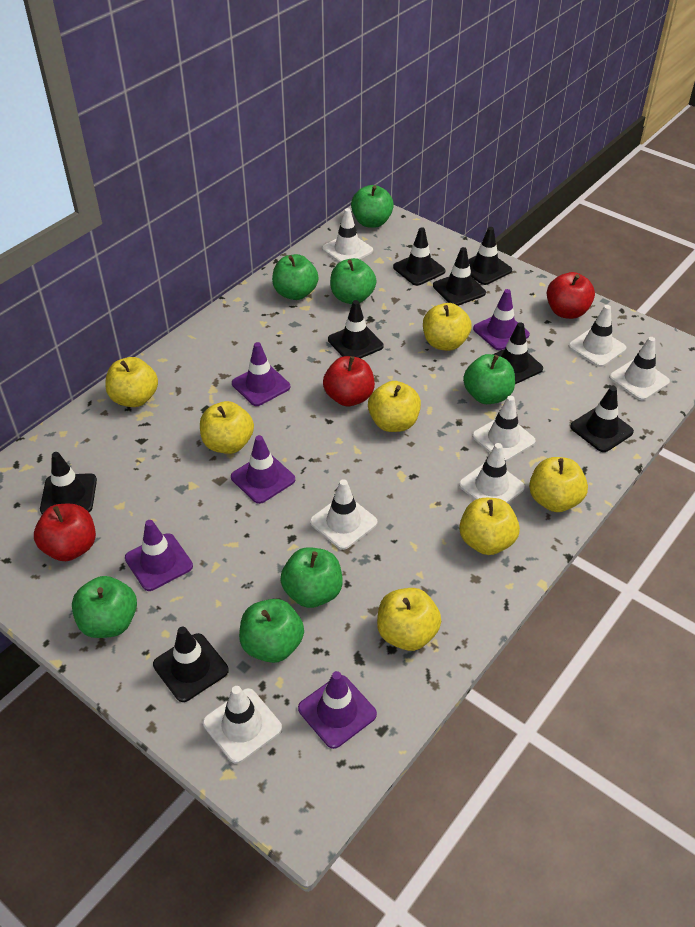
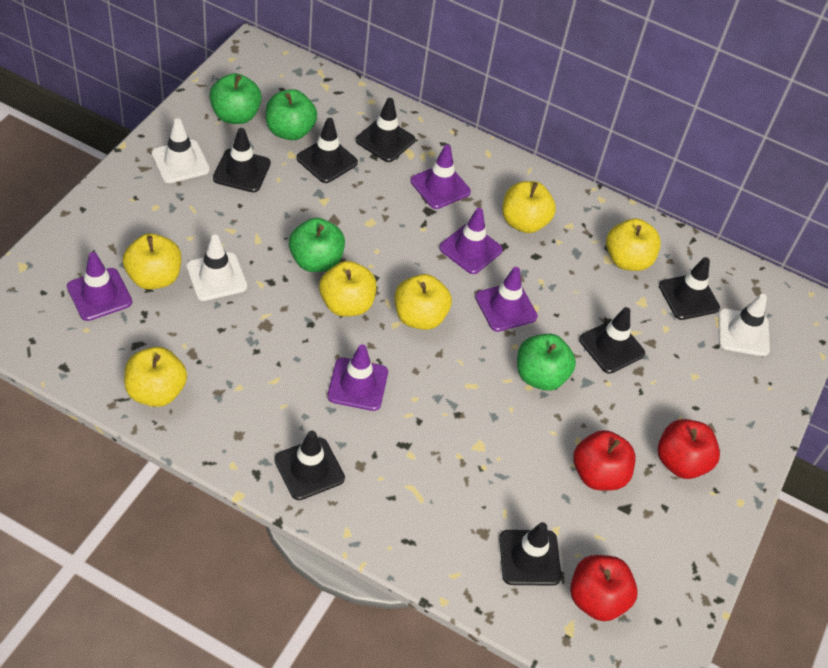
black traffic cone: [40,452,97,514] [153,627,229,702] [328,300,384,358] [393,227,445,286] [433,247,486,306] [468,227,512,285] [492,322,543,384] [570,386,634,452] = 8 -> [213,128,271,193] [274,430,345,500] [296,118,358,183] [356,98,415,162] [499,522,561,586] [579,307,645,374] [659,257,720,320] = 7
green apple: [72,576,137,638] [239,599,304,663] [272,254,318,300] [280,547,343,608] [330,258,376,304] [351,185,394,228] [463,354,515,404] = 7 -> [209,73,262,124] [266,89,317,140] [289,218,345,272] [517,334,576,391] = 4
white traffic cone: [203,686,282,764] [310,479,378,550] [322,208,373,262] [459,443,525,503] [472,396,536,462] [568,305,626,367] [609,337,670,400] = 7 -> [151,118,210,183] [186,235,247,301] [718,294,770,356] = 3
yellow apple: [105,357,158,407] [200,401,254,454] [368,381,421,432] [377,588,441,651] [423,303,472,351] [459,498,520,555] [529,457,588,512] = 7 -> [123,233,181,290] [124,347,187,407] [319,261,377,316] [395,274,452,330] [502,181,556,233] [606,218,661,271] = 6

